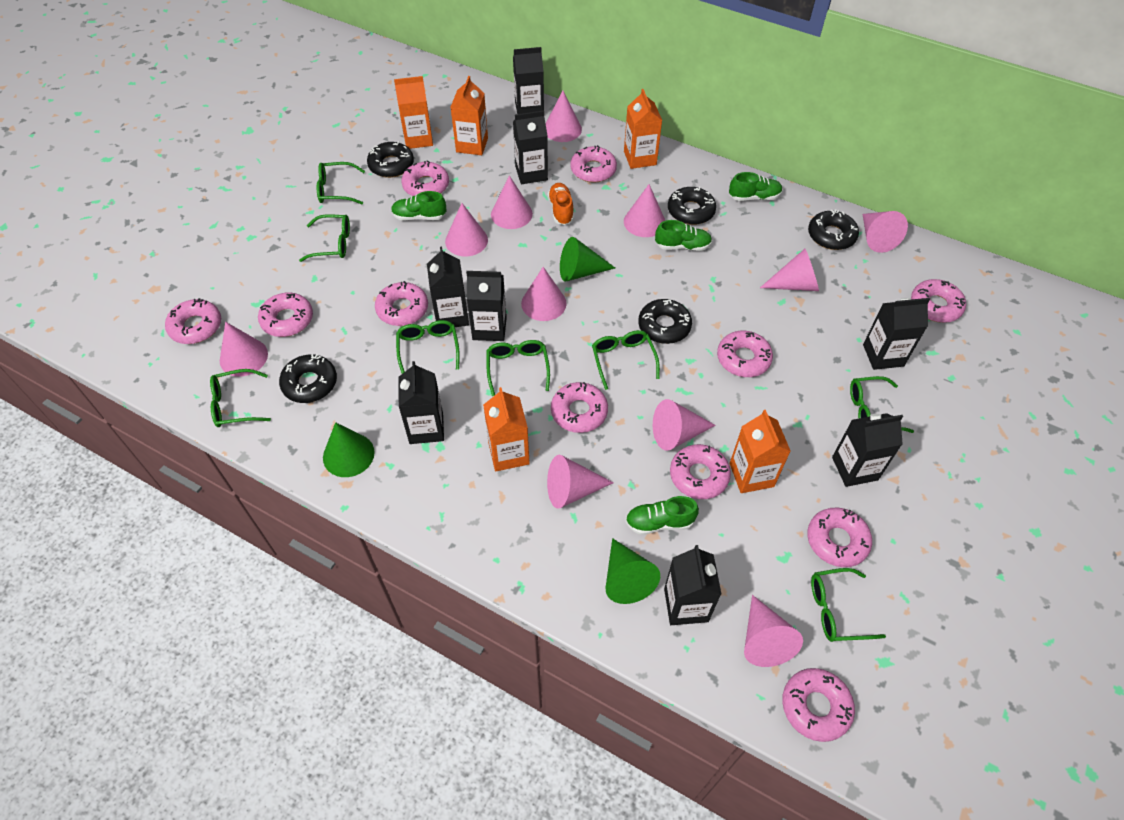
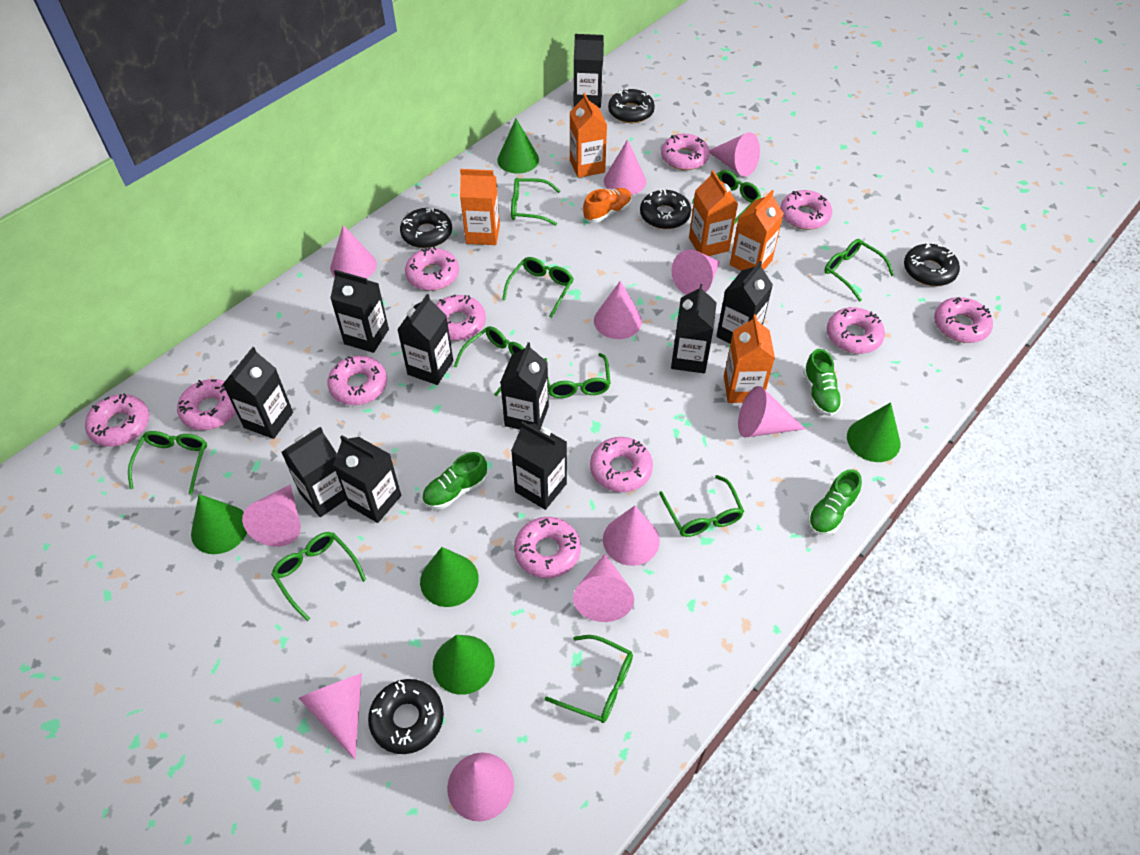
black carton: [398,361,444,444] [427,247,469,327] [466,271,507,341] [513,47,544,114] [513,110,548,184] [664,545,721,625] [832,413,903,487] [863,298,930,370] = 8 -> [222,347,293,439] [281,427,346,517] [330,270,389,353] [333,435,401,523] [397,294,453,385] [500,342,549,430] [511,421,567,510] [574,34,604,108] [671,284,717,373] [716,261,773,344] = 10
green cone: [323,422,375,477] [560,237,615,282] [606,538,660,604] = 3 -> [191,494,247,554] [420,547,479,607] [433,635,495,695] [497,119,539,174] [847,402,900,462] = 5
green glasses: [210,369,271,427] [299,215,350,262] [317,162,365,204] [396,320,460,374] [487,340,550,396] [592,330,660,390] [811,568,886,642] [850,376,914,433] = 8 -> [128,431,207,495] [271,532,366,621] [454,326,525,396] [502,257,574,318] [511,178,560,226] [544,353,611,398] [545,635,633,723] [659,475,744,537] [692,170,761,224] [824,239,894,301] = 10
green shoe: [391,191,446,221] [625,496,699,535] [655,220,712,251] [729,172,783,201] = 4 -> [422,452,487,509] [803,349,843,416] [808,469,862,535] = 3

